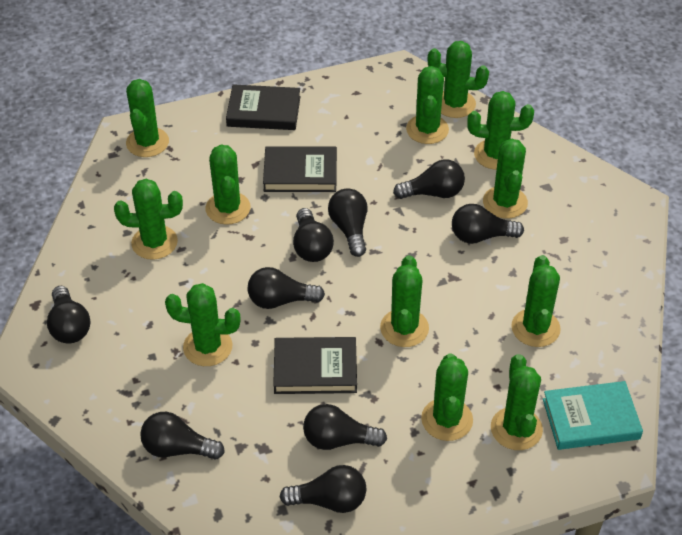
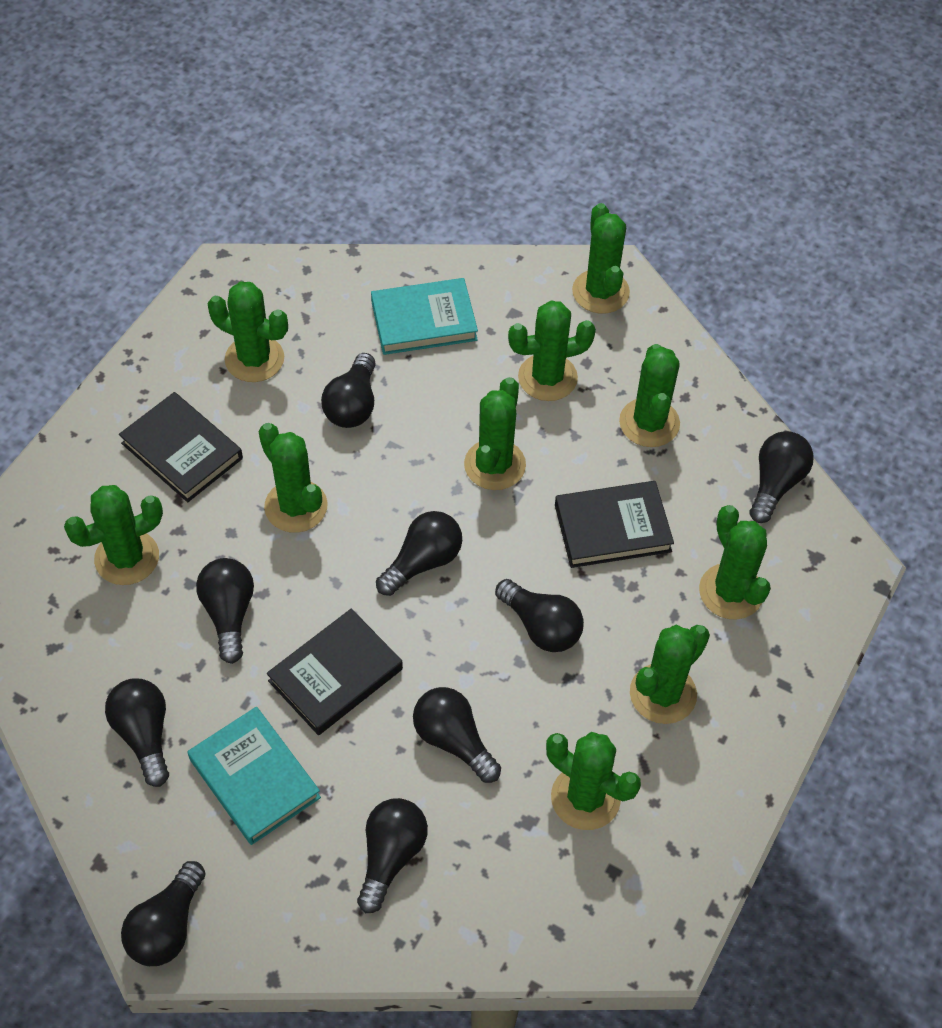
green cactus: [114,179,183,260] [126,79,169,157] [165,283,241,366] [206,145,251,225] [380,255,429,347] [406,66,449,144] [421,353,473,441] [428,41,489,118] [467,91,534,170] [483,139,528,219] [491,354,543,450] [511,255,561,347] = 12 -> [64,485,163,585] [208,281,288,382] [259,423,328,533] [464,377,526,490] [508,301,596,401] [546,732,641,830] [572,203,630,314] [619,344,680,447] [630,625,710,724] [699,505,771,619] = 10
turquoise book: [543,381,643,450] = 1 -> [187,707,321,845] [371,278,478,355] = 2

